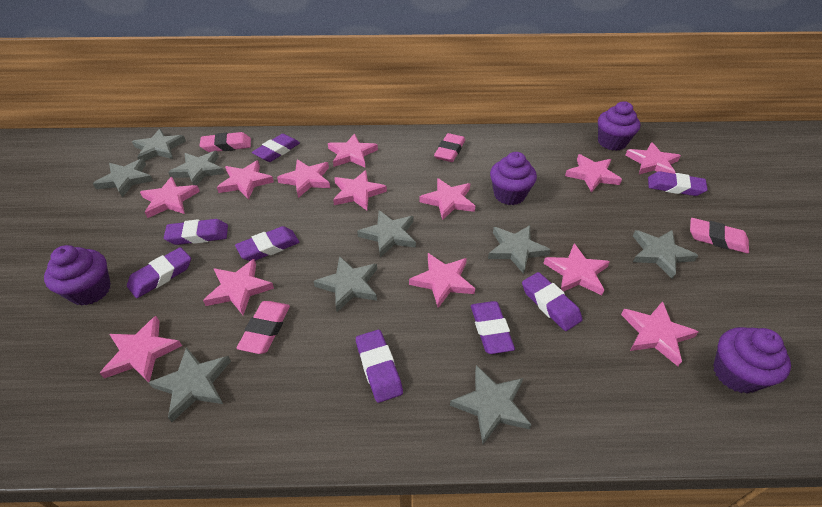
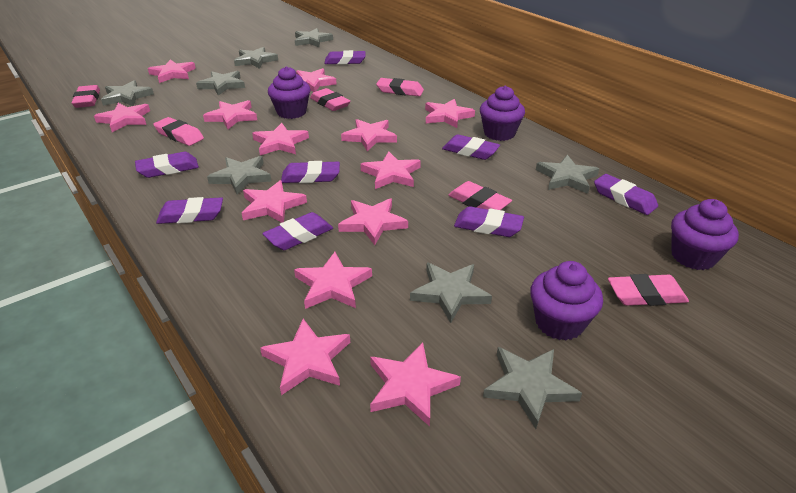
grey star: [93,159,153,197] [132,129,186,161] [148,347,231,422] [168,151,225,186] [313,256,377,312] [357,210,416,258] [450,365,532,444] [488,225,551,274] [633,230,699,279] = 9 -> [101,80,154,106] [196,71,245,96] [207,156,271,195] [234,47,278,69] [295,28,333,47] [410,263,492,323] [483,347,582,429] [536,155,599,194] = 8
pink eraser: [199,132,251,152] [237,301,290,354] [434,133,465,162] [690,218,749,254] = 4 -> [71,85,100,108] [153,117,204,146] [310,88,351,111] [376,78,424,96] [448,181,512,210] [608,274,689,306] = 6

